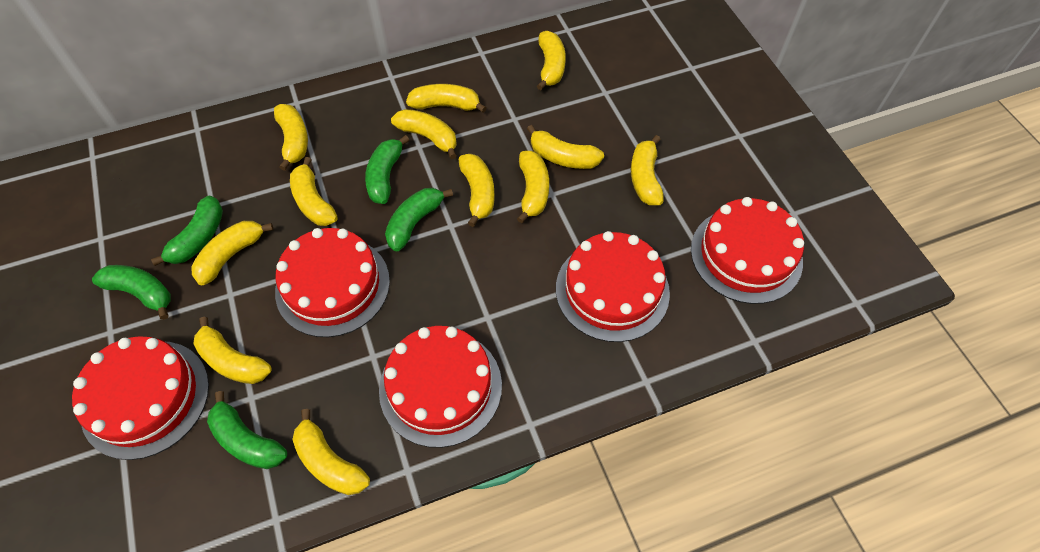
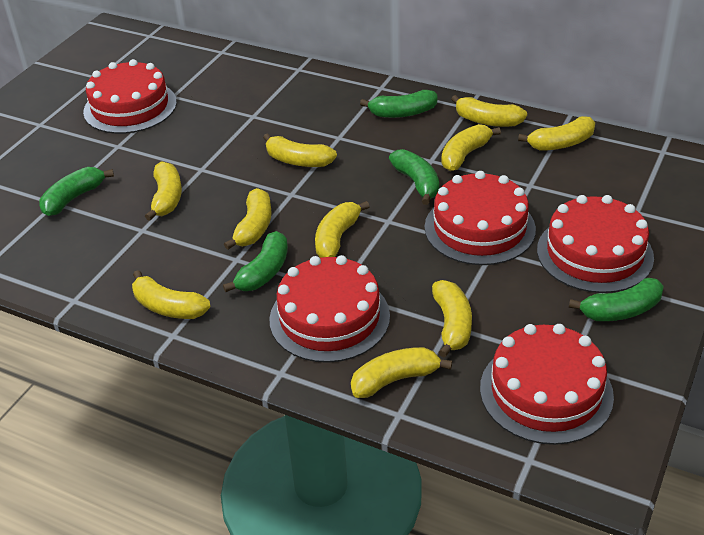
yellow banana: [191,221,273,285] [193,317,272,384] [274,104,308,171] [290,157,338,226] [292,409,370,495] [391,109,457,159] [406,84,486,113] [459,154,495,227] [517,151,549,223] [527,125,604,169] [537,31,566,90] [631,135,664,205] = 12 -> [132,270,211,319] [145,161,182,221] [224,188,272,250] [263,133,337,167] [315,201,370,258] [351,347,452,398] [432,280,472,358] [441,124,501,171] [451,95,527,127] [518,116,595,151] = 10

